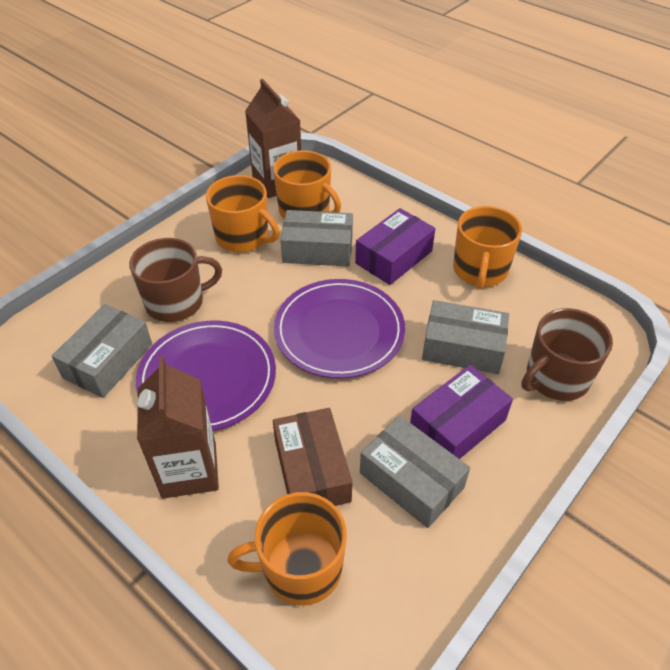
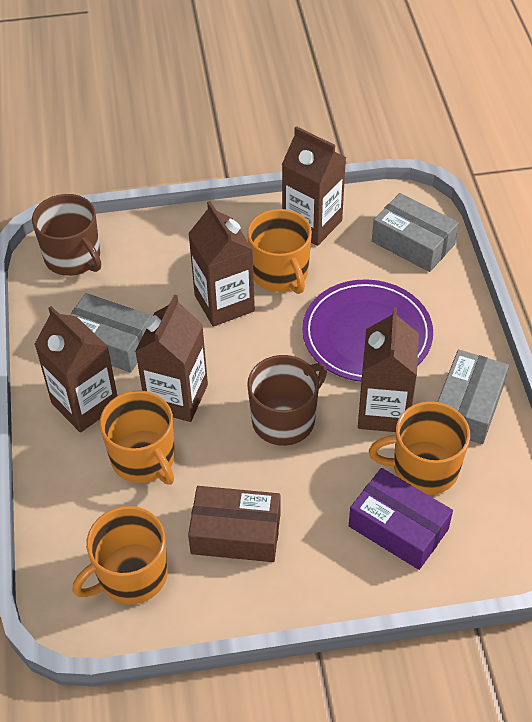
brown carton: [137,357,219,499] [245,79,301,198] = 2 -> [34,306,117,432] [135,295,208,422] [188,201,255,327] [282,126,346,246] [358,307,419,432] = 5
grey box: [52,304,152,398] [281,210,353,267] [360,416,470,528] [422,300,509,374] = 4 -> [70,293,151,373] [372,193,459,272] [438,349,509,444] = 3
purple box: [355,208,435,285] [410,365,513,459] = 2 -> [349,468,453,570] = 1
purple plate: [136,320,276,431] [274,279,405,379] = 2 -> [302,279,433,382] = 1

